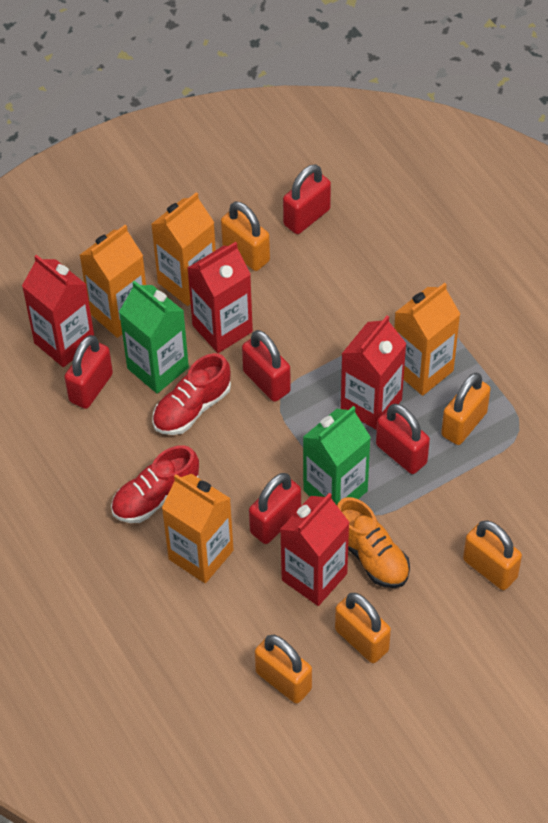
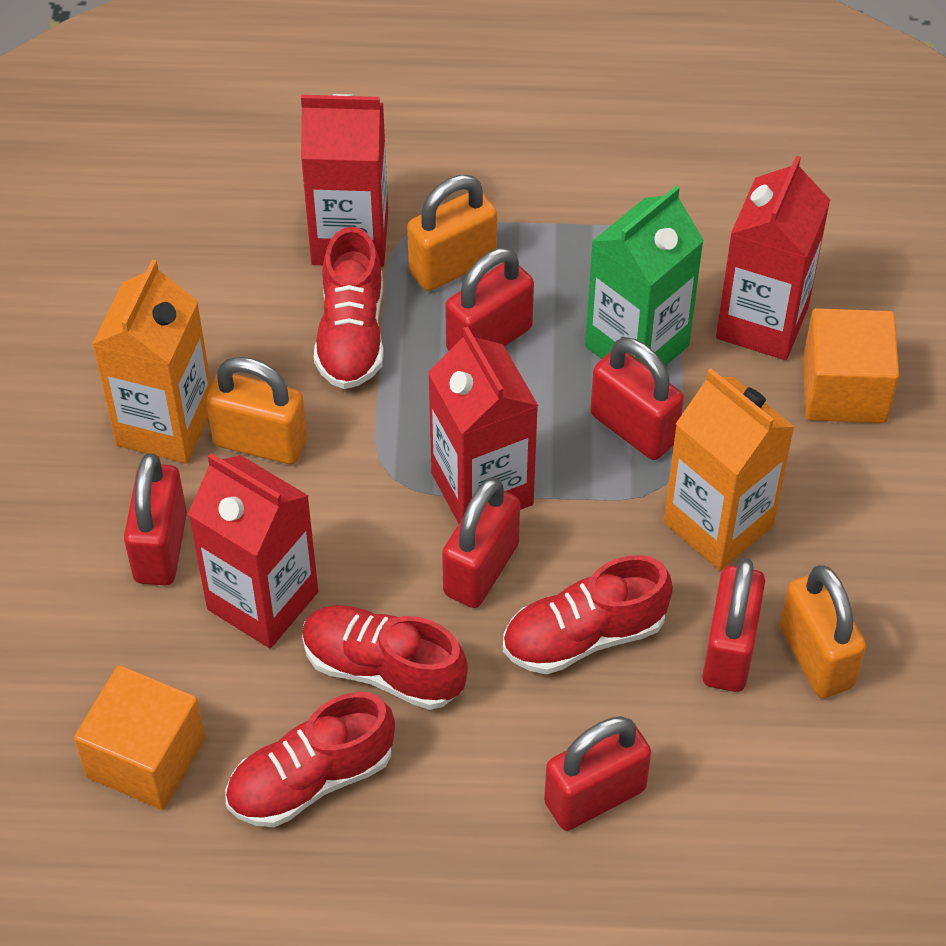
green carton: [119,281,189,394] [303,406,371,505] = 2 -> [585,186,704,366] = 1
orange carton: [80,225,146,338] [151,192,216,306] [162,474,234,583] [394,283,460,396] = 4 -> [92,259,211,464] [664,368,795,570] = 2
orange cube: none = 0 -> [74,665,205,810] [803,308,899,423] = 2
orange padlock: [221,201,270,271] [255,635,312,704] [335,593,391,663] [441,373,491,445] [463,520,522,590] = 5 -> [206,357,307,464] [407,175,497,291] [780,565,866,698] = 3
orange shoe: [337,497,410,588] = 1 -> none = 0
red padlock: [65,335,113,409] [242,330,291,402] [249,473,301,544] [283,164,331,234] [376,404,430,474] = 5 -> [124,453,187,586] [442,477,520,608] [445,248,534,351] [544,716,651,831] [590,337,684,460] [702,558,765,692] = 6
red shoe: [111,445,199,523] [152,353,231,435] = 2 -> [225,692,395,827] [302,605,468,710] [314,227,384,389] [503,555,673,675] = 4

